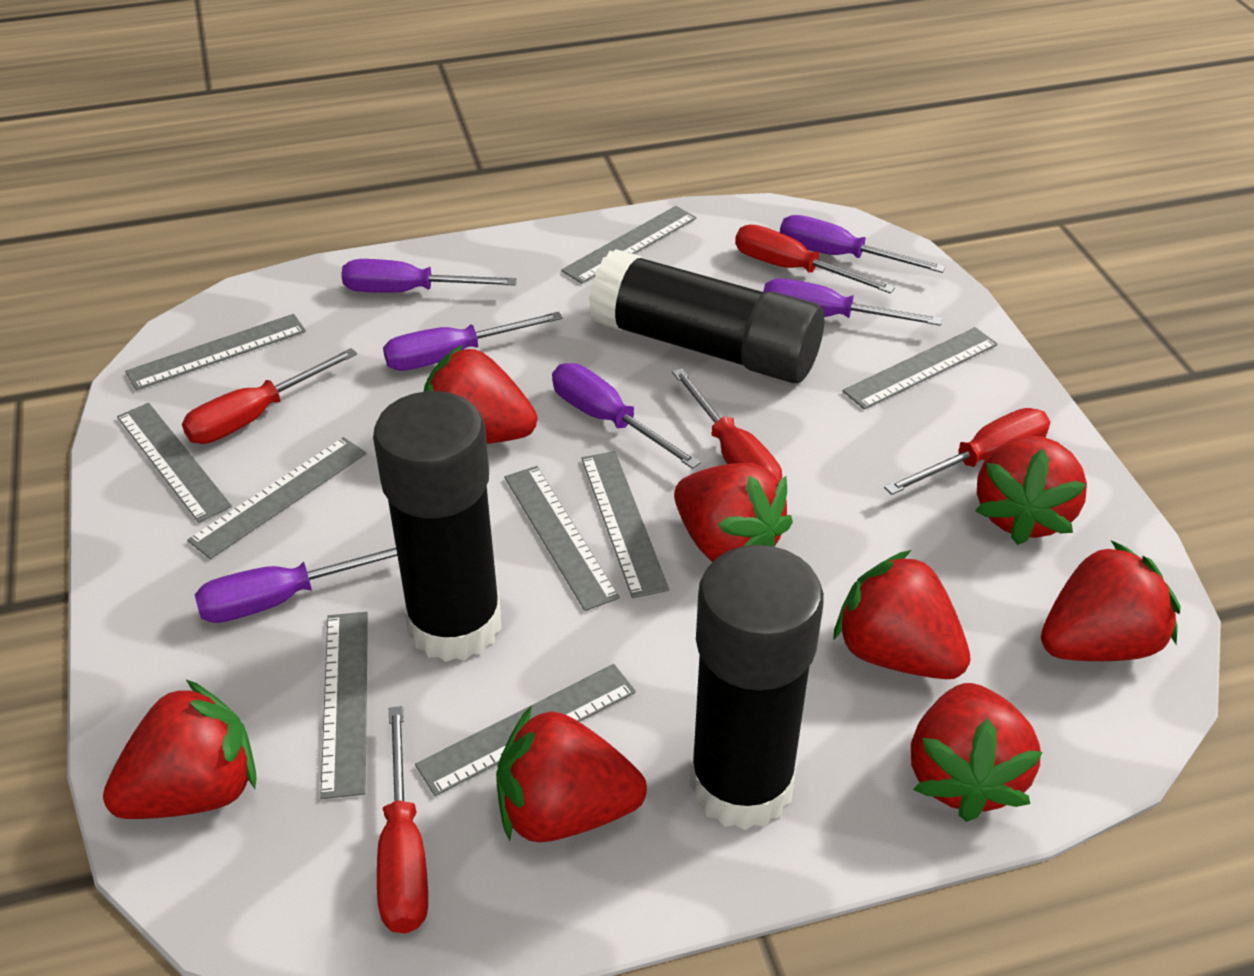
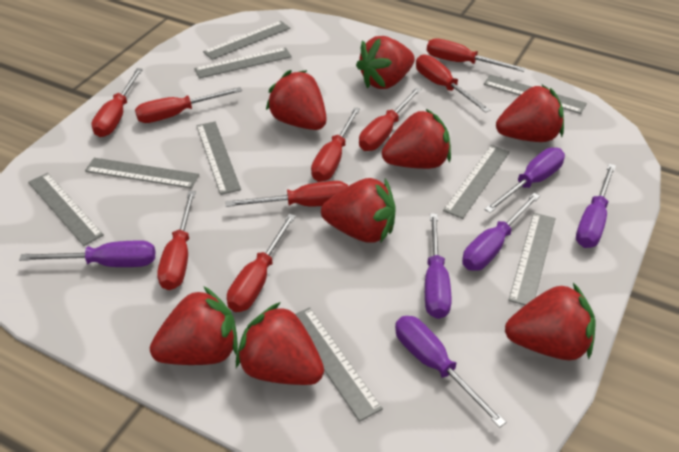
black glue stick: [373,391,502,662] [589,249,824,383] [690,545,824,830] = 3 -> none = 0
red screwdriver: [182,348,357,444] [377,706,428,934] [672,368,782,481] [735,225,895,293] [884,408,1050,495] = 5 -> [91,68,143,137] [135,87,242,123] [157,191,196,290] [225,181,348,207] [227,214,296,312] [311,107,360,182] [359,87,421,151] [416,54,490,113] [427,38,526,72] = 9

